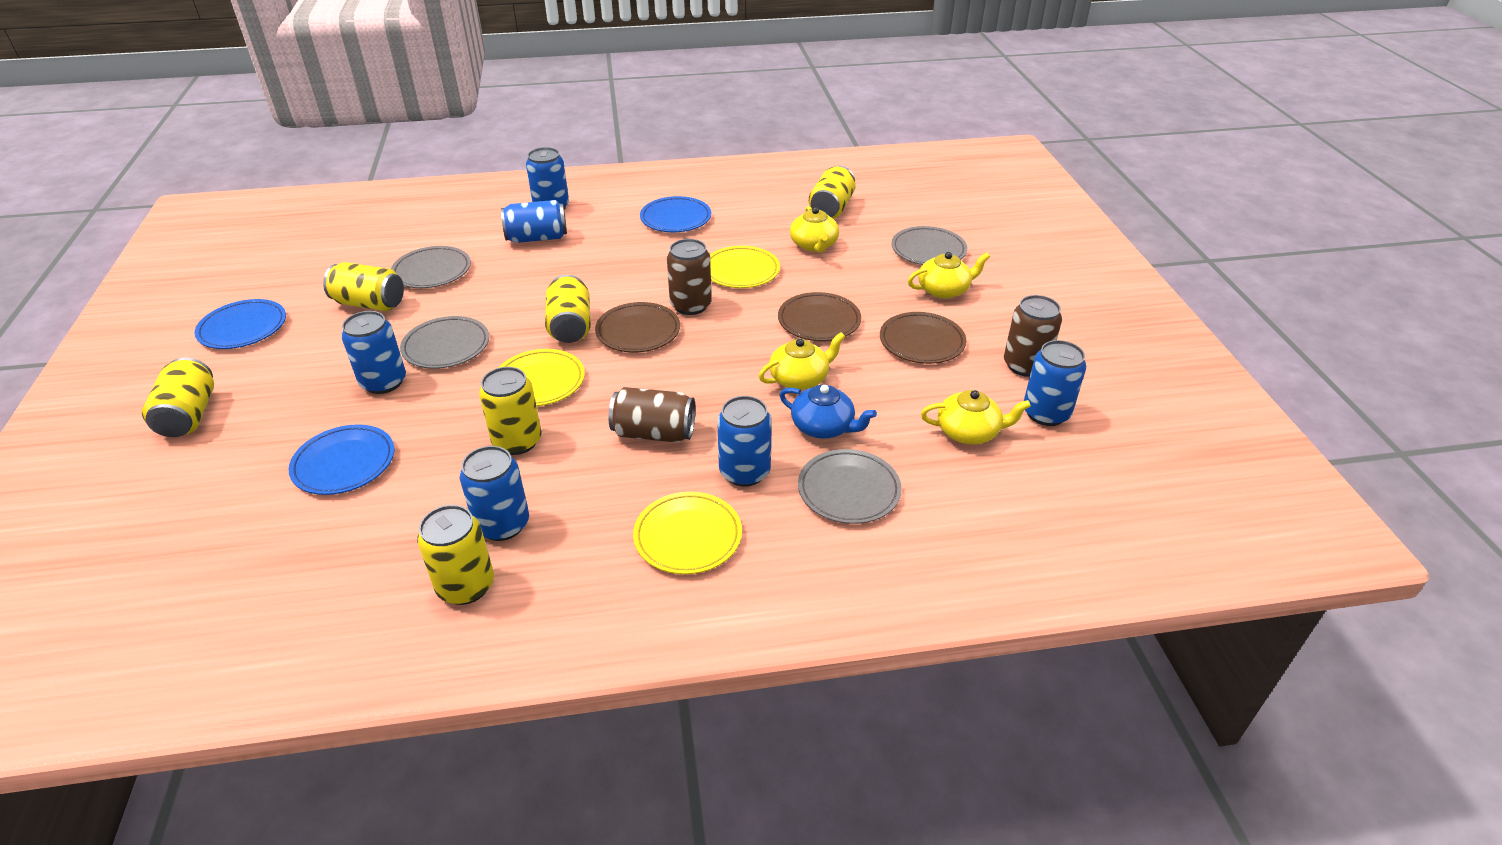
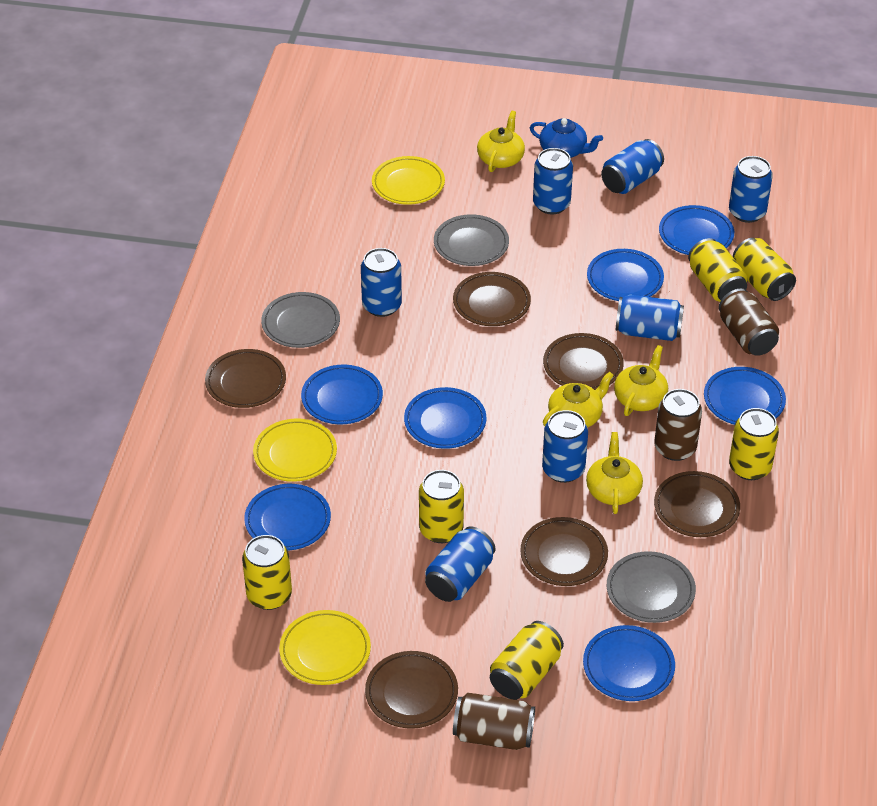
blue can: [341,311,406,394] [460,446,529,541] [501,200,567,243] [526,147,569,209] [717,396,772,487] [1024,340,1086,426] = 6 -> [361,248,402,317] [425,526,495,602] [533,148,573,214] [542,410,588,483] [601,139,664,194] [616,295,684,341] [729,156,773,223] = 7
blue plate: [194,299,286,349] [289,424,394,495] [640,196,711,232] = 3 -> [244,484,331,551] [301,365,383,424] [404,387,486,449] [583,625,675,701] [587,249,664,301] [659,205,734,255] [704,367,786,425] = 7
brown plate: [595,302,680,353] [778,292,861,341] [880,312,967,364] = 3 -> [205,349,286,408] [365,651,458,729] [453,272,531,326] [520,517,608,586] [543,333,624,390] [654,471,740,537] = 6
grey plate: [391,246,471,288] [400,316,489,369] [798,449,902,524] [891,226,967,265] = 4 -> [261,292,340,348] [434,214,509,266] [607,551,696,623] = 3

